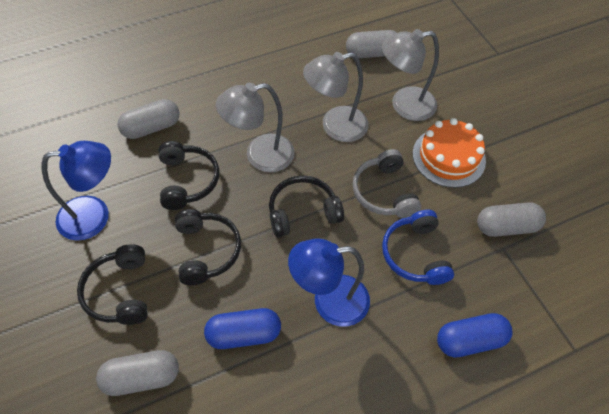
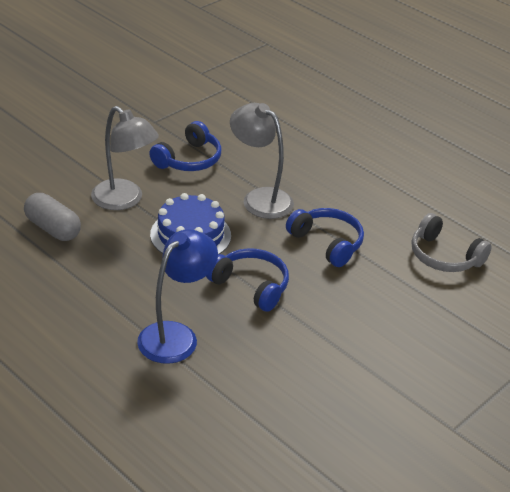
black headphones: [77,244,148,325] [158,141,219,210] [175,209,241,285] [269,175,344,237] = 4 -> none = 0
blue cake: none = 0 -> [150,193,231,254] = 1
blue capsule: [204,308,281,349] [437,313,513,358] = 2 -> none = 0
blue headphones: [382,210,454,285] = 1 -> [149,121,221,171] [206,248,289,312] [286,208,364,267] = 3
blue lamp: [42,141,111,241] [288,239,370,327] = 2 -> [137,229,218,364] = 1
grey capsule: [96,350,179,396] [118,99,180,139] [346,30,397,58] [477,202,546,237] = 4 -> [24,193,81,241] = 1
grey lamp: [216,83,295,172] [303,52,368,142] [382,29,439,121] = 3 -> [91,106,159,210] [230,103,294,219] = 2
orange cake: [413,118,486,188] = 1 -> none = 0

